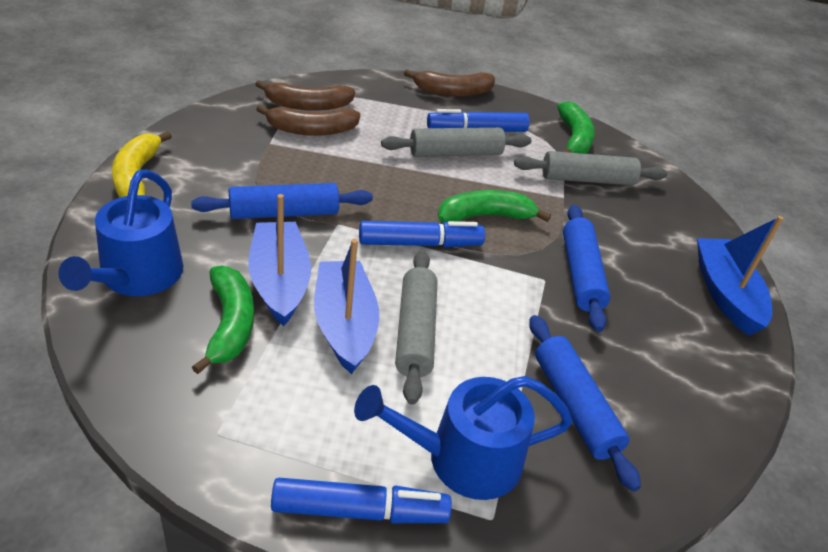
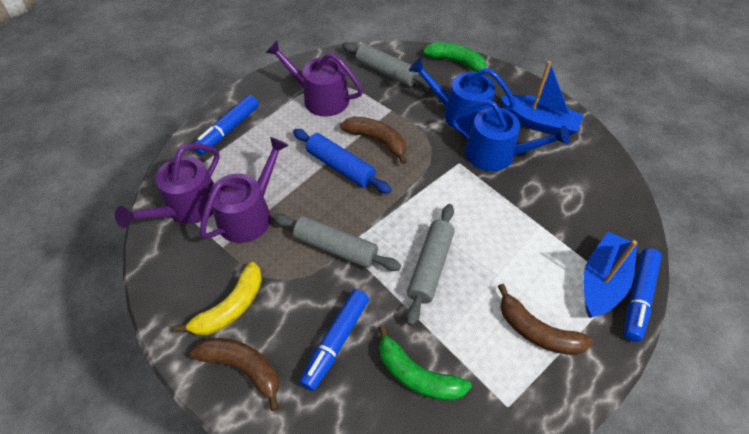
blue boat: [248,194,311,326] [314,239,379,374] [697,216,784,336] = 3 -> [500,61,584,135] [583,232,637,318] = 2
blue rolling pin: [191,183,373,219] [529,315,641,492] [563,205,611,332] = 3 -> [293,129,392,194] = 1
green banana: [192,266,254,374] [438,190,551,222] [557,101,595,154] = 3 -> [378,325,472,401] [423,42,489,77] = 2
purple watering can: none = 0 -> [115,143,220,228] [200,137,289,243] [266,41,363,117] = 3

